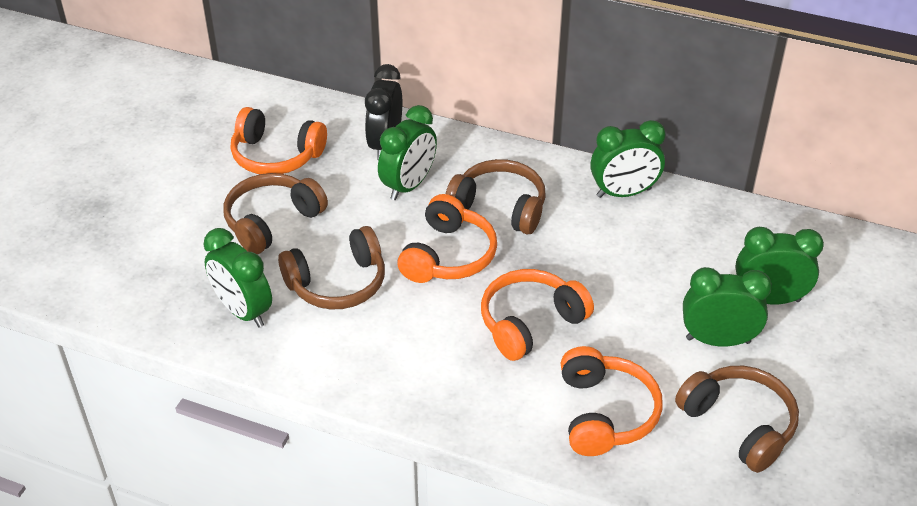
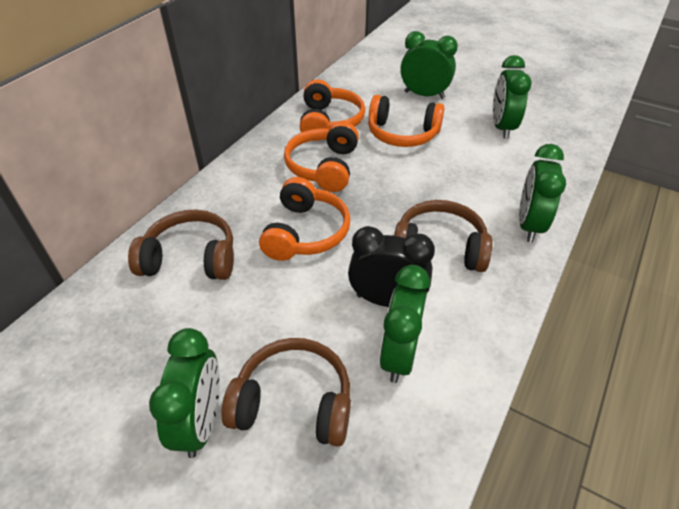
brown headphones: [223,173,328,254] [278,226,385,309] [446,159,545,234] [675,366,799,473] = 4 -> [128,209,234,280] [221,338,351,447] [394,200,493,272] = 3

